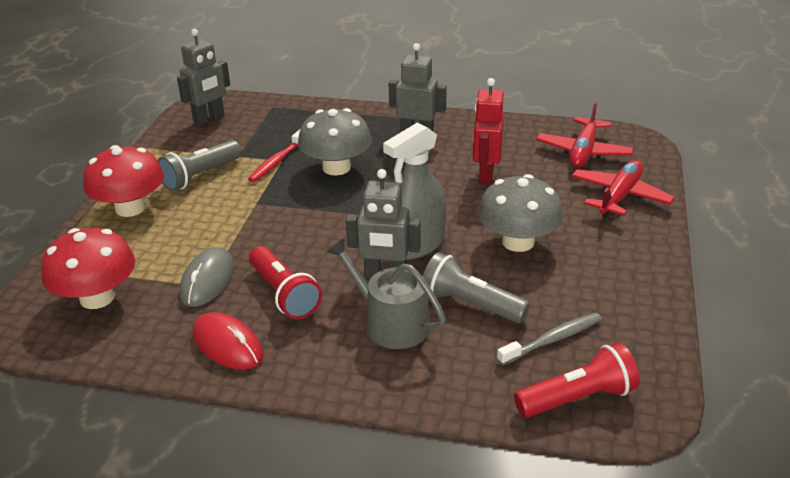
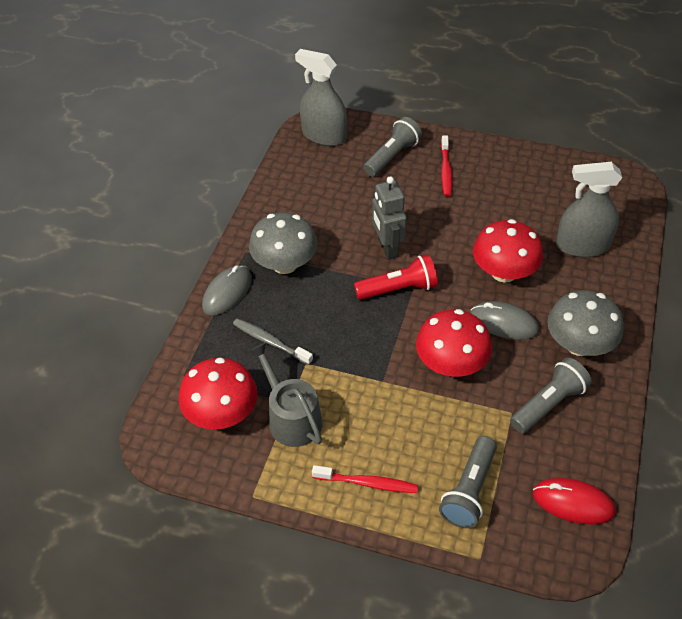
grey flashlight: [158,140,241,191] [423,252,530,323] = 2 -> [363,117,422,177] [439,436,497,528] [510,358,592,434] = 3
grey mouse: [179,247,234,307] = 1 -> [202,265,252,315] [470,301,539,340] = 2
grey robot: [177,29,230,125] [346,169,420,279] [389,43,447,132] = 3 -> [372,176,407,260] = 1
grey spray bottle: [383,122,446,260] = 1 -> [295,49,347,146] [556,162,622,257] = 2
red flashlight: [249,246,322,319] [514,343,640,418] = 2 -> [354,255,438,300] = 1
red mushroom: [41,228,135,309] [83,145,164,217] = 2 -> [179,358,258,430] [416,309,492,377] [473,219,543,283] = 3
red plane: [536,101,634,168] [571,160,675,218] = 2 -> none = 0
red robot: [473,78,504,185] = 1 -> none = 0
red toothbrush: [248,129,300,182] = 1 -> [312,465,418,493] [441,135,452,197] = 2

